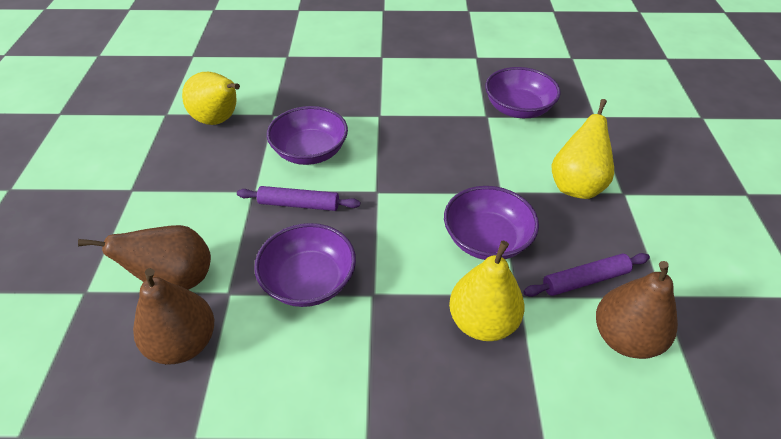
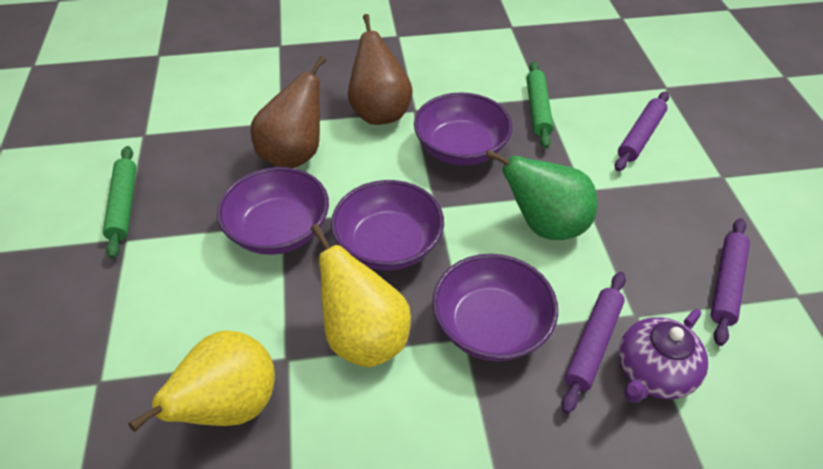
brown pear: [78,225,211,290] [133,268,214,365] [596,261,678,359] = 3 -> [250,56,326,168] [348,14,413,125] = 2
green pear: none = 0 -> [485,150,597,240] = 1
green rolling pin: none = 0 -> [103,146,137,259] [526,61,554,149] = 2
purple rolling pin: [237,186,360,211] [523,253,650,297] = 2 -> [561,272,626,414] [615,91,669,171] [711,218,750,346] = 3
purple teapot: none = 0 -> [619,309,708,403] = 1
yellow pear: [182,72,240,125] [449,241,524,341] [551,99,614,199] = 3 -> [128,330,275,432] [311,224,411,367] = 2

